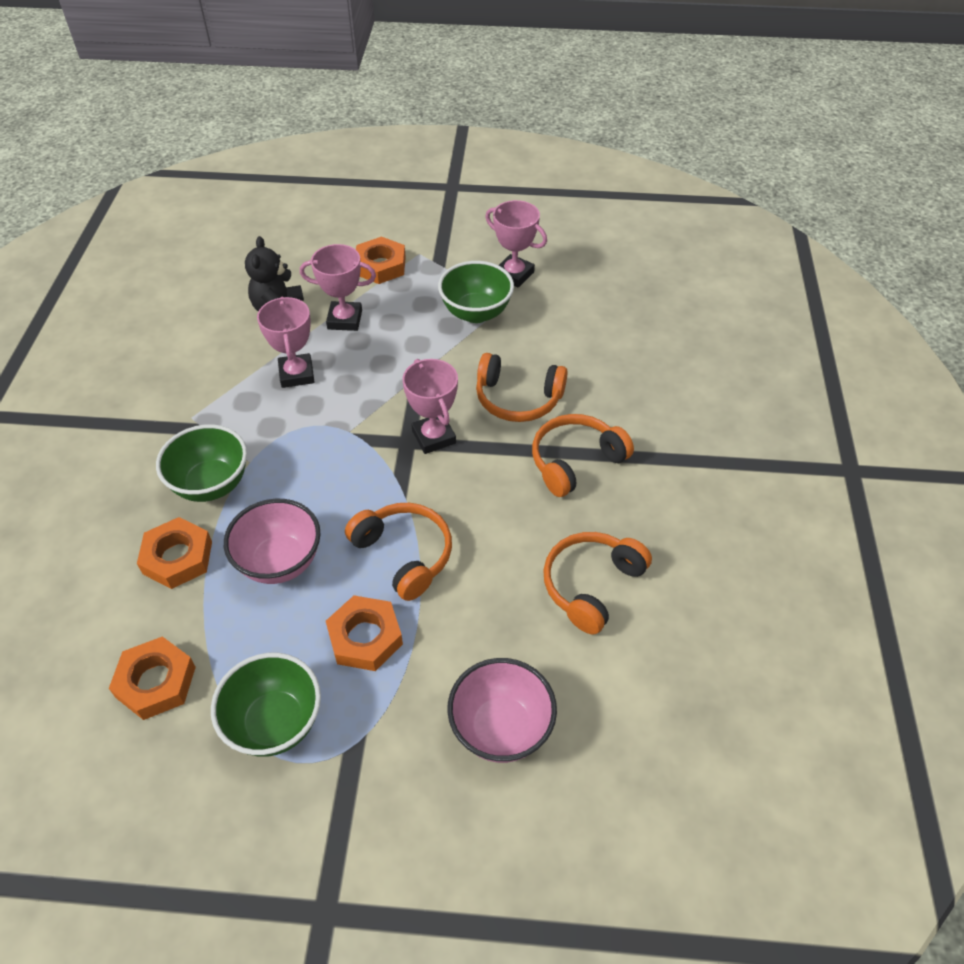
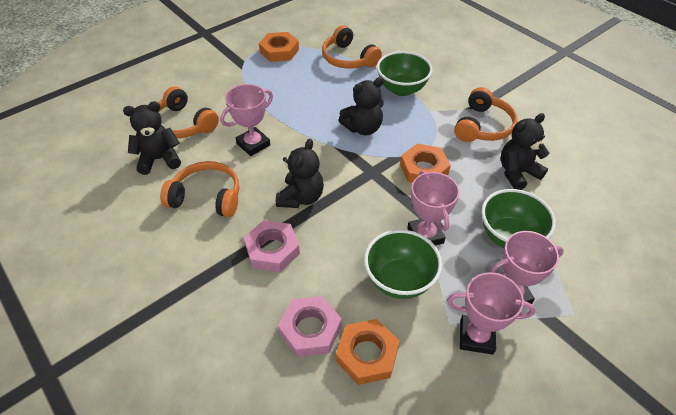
black teddy bear: [245,236,304,311] = 1 -> [123,101,181,175] [276,139,324,208] [338,77,384,135] [500,113,549,190] = 4
orange nut: [109,636,196,720] [137,517,212,589] [326,595,403,671] [356,236,406,284] = 4 -> [259,32,299,62] [336,319,400,385] [400,143,451,183] = 3
pink bowl: [224,499,321,584] [447,658,557,763] = 2 -> none = 0
pink nut: none = 0 -> [244,220,300,272] [278,296,342,357] = 2

